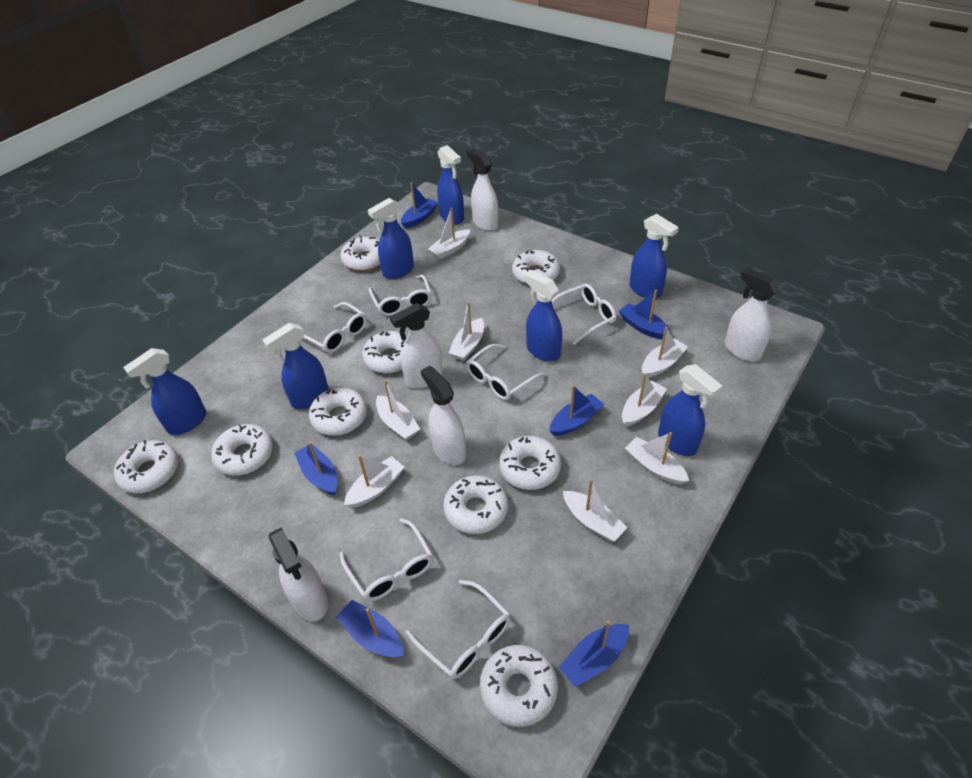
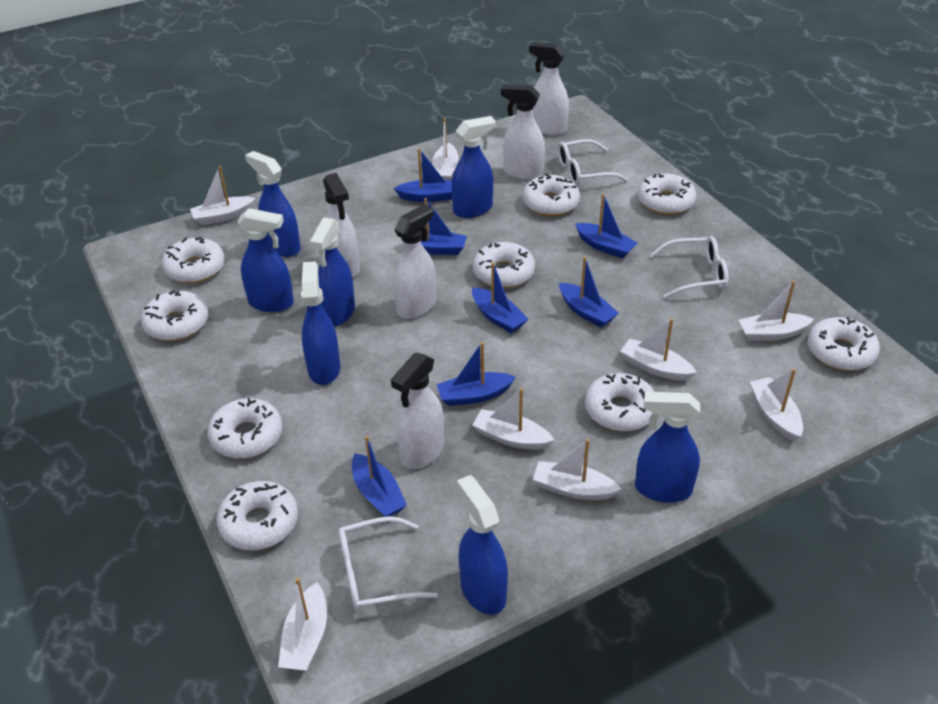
blue boat: [294,442,337,495] [336,600,404,657] [401,182,438,229] [549,385,604,436] [559,621,629,687] [619,290,671,340] = 6 -> [352,436,407,517] [394,148,452,202] [401,198,467,255] [436,342,516,406] [472,262,528,333] [559,257,619,328] [575,194,637,258] = 7
white glasses: [304,302,367,353] [340,518,433,601] [368,275,432,316] [406,580,511,679] [466,344,546,400] [552,283,616,345] = 6 -> [338,516,438,611] [558,139,628,186] [650,236,728,298] = 3

